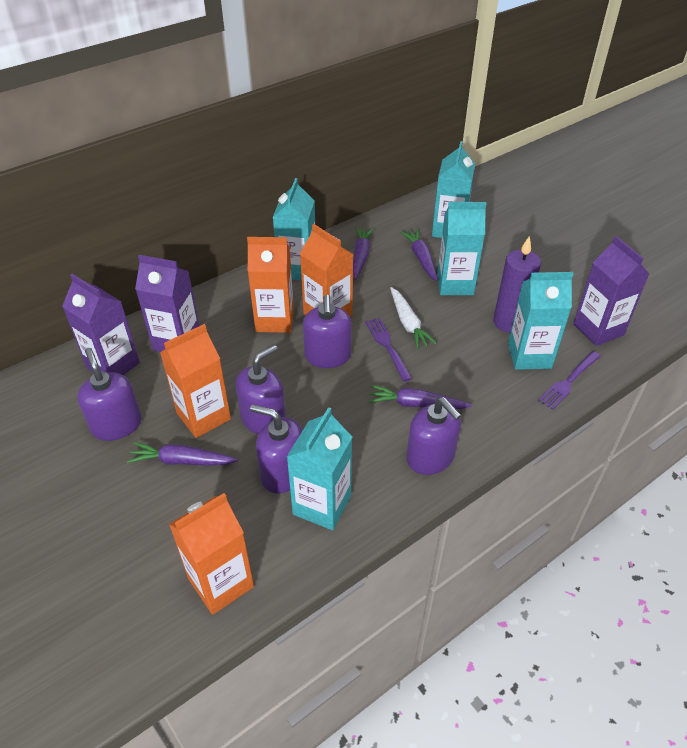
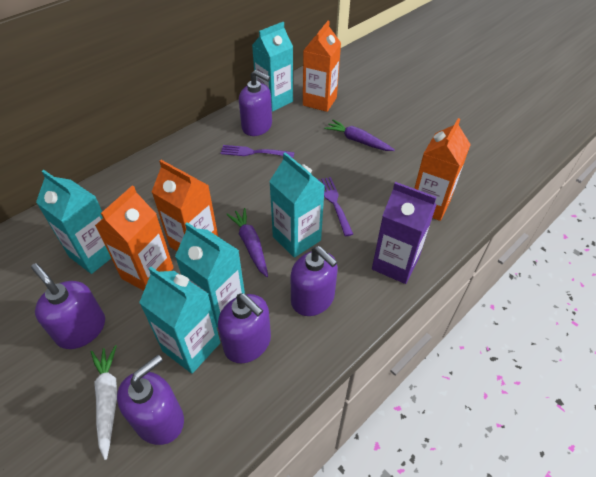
purple candle: [493,236,541,333] = 1 -> none = 0
purple carrot: [127,442,238,466] [353,227,374,280] [368,385,472,409] [400,229,438,281] = 4 -> [226,208,268,277] [324,119,395,151] = 2
purple carton: [62,274,140,375] [135,255,200,352] [573,236,649,346] = 3 -> [372,182,437,284] = 1

